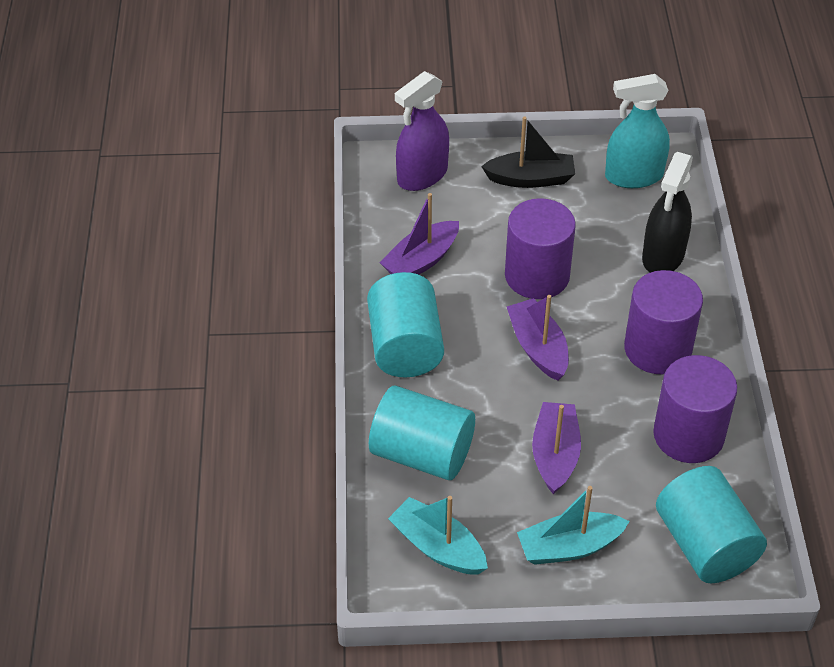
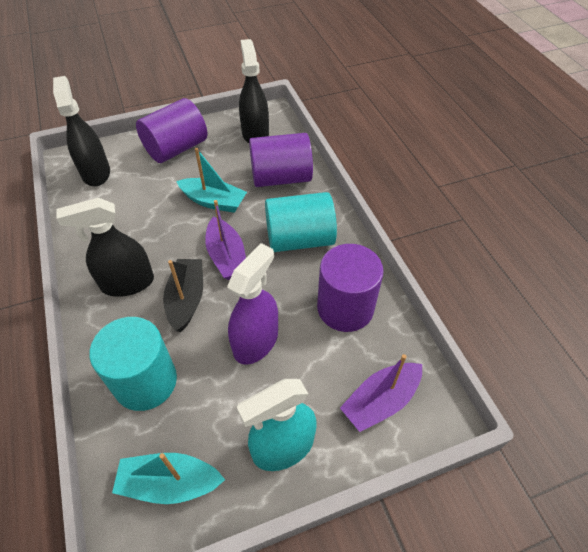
black spray bottle: [642,152,693,273] = 1 -> [53,76,110,186] [56,198,154,297] [239,39,269,143] = 3
purple boat: [379,193,459,275] [507,295,569,381] [532,402,581,494] = 3 -> [205,200,246,280] [340,354,422,432] = 2
turquoise cylinder: [367,272,444,377] [369,386,475,480] [656,466,767,583] = 3 -> [89,317,177,411] [265,192,337,252] = 2

